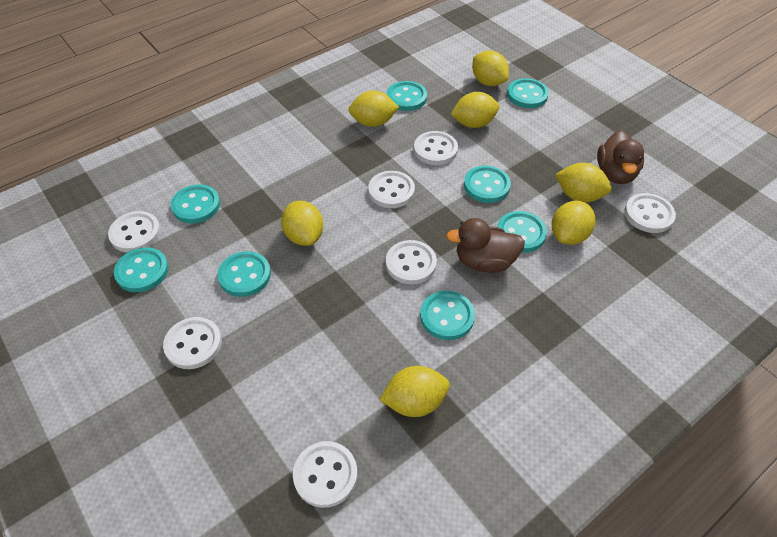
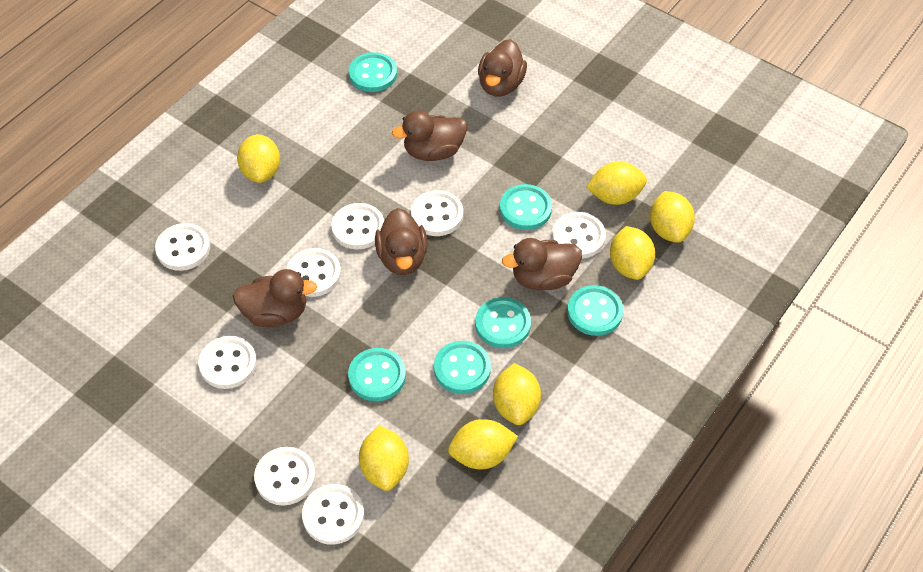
brown duck: [446,218,525,273] [597,130,644,184] = 2 -> [233,269,317,327] [375,208,428,275] [392,110,467,161] [478,39,527,97] [502,238,582,290] = 5
turquoise button: [114,247,169,292] [171,184,220,223] [217,251,271,297] [386,81,427,111] [420,291,475,340] [464,166,511,203] [497,211,547,253] [507,78,549,108] = 8 -> [348,348,406,401] [349,52,397,92] [434,341,491,394] [475,297,531,348] [500,184,552,230] [568,285,623,336] = 6
white button: [108,211,161,253] [163,317,222,369] [293,441,357,508] [368,171,415,208] [386,240,437,284] [414,131,458,165] [625,193,676,233] = 7 -> [155,223,210,271] [198,336,257,389] [254,447,316,506] [286,248,341,297] [302,484,364,545] [331,203,384,250] [411,190,463,236] [552,212,606,259] = 8

